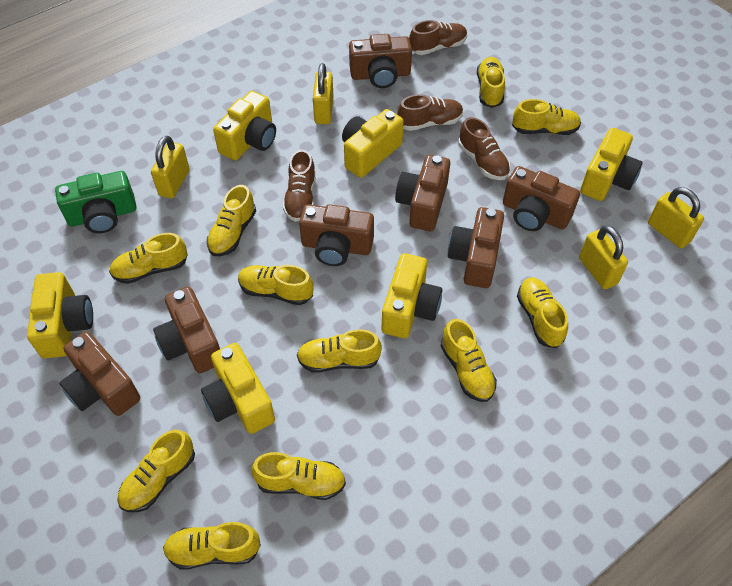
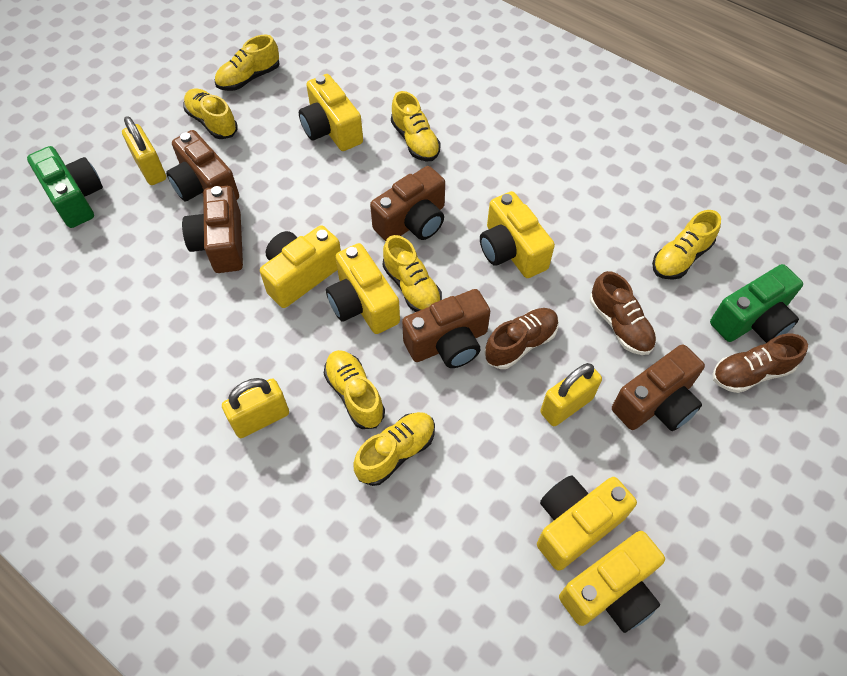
brown camera: [59,331,140,416] [153,287,220,373] [299,204,374,266] [349,34,412,88] [395,155,450,231] [448,207,504,288] [503,166,580,231] = 7 -> [166,130,239,202] [182,186,243,273] [370,166,445,241] [402,289,490,368] [612,344,705,431] = 5
brown shoe: [283,150,316,222] [398,94,464,131] [409,20,467,55] [458,117,510,180] = 4 -> [484,308,559,369] [590,271,656,355] [712,334,808,393] = 3
green camera: [55,171,137,233] = 1 -> [27,146,103,228] [710,264,803,343] = 2
yellow padlock: [151,135,190,199] [313,63,334,124] [579,225,628,289] [648,187,704,248] = 4 -> [122,116,166,185] [222,378,289,438] [540,363,602,426] = 3
yellow shoe: [109,233,188,284] [117,430,195,512] [163,522,261,569] [207,185,256,256] [238,265,314,305] [251,452,346,500] [297,329,382,373] [441,319,497,402] [477,57,505,108] [512,99,581,135] [517,278,568,348] = 11 -> [183,88,238,139] [215,34,279,91] [324,350,385,429] [353,412,435,486] [383,235,442,312] [391,91,441,161] [652,210,721,280] = 7

